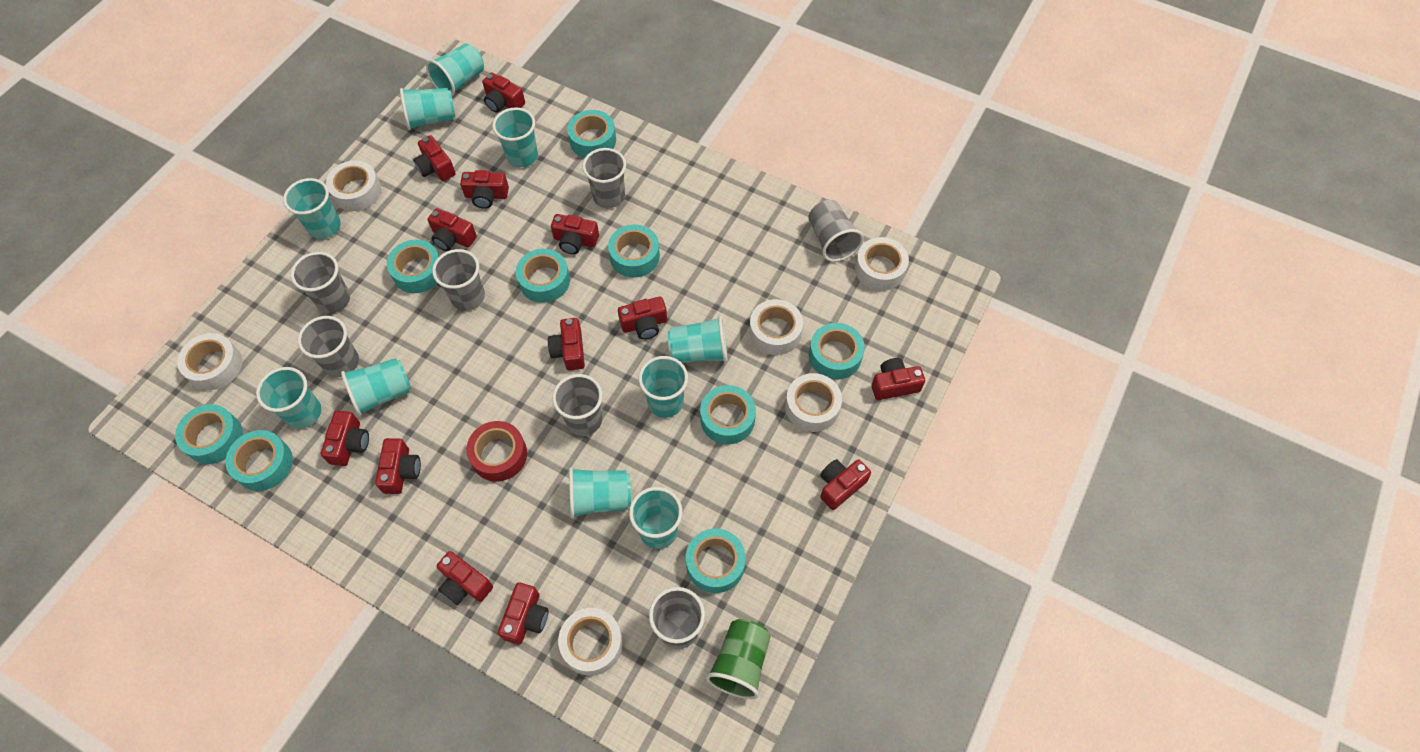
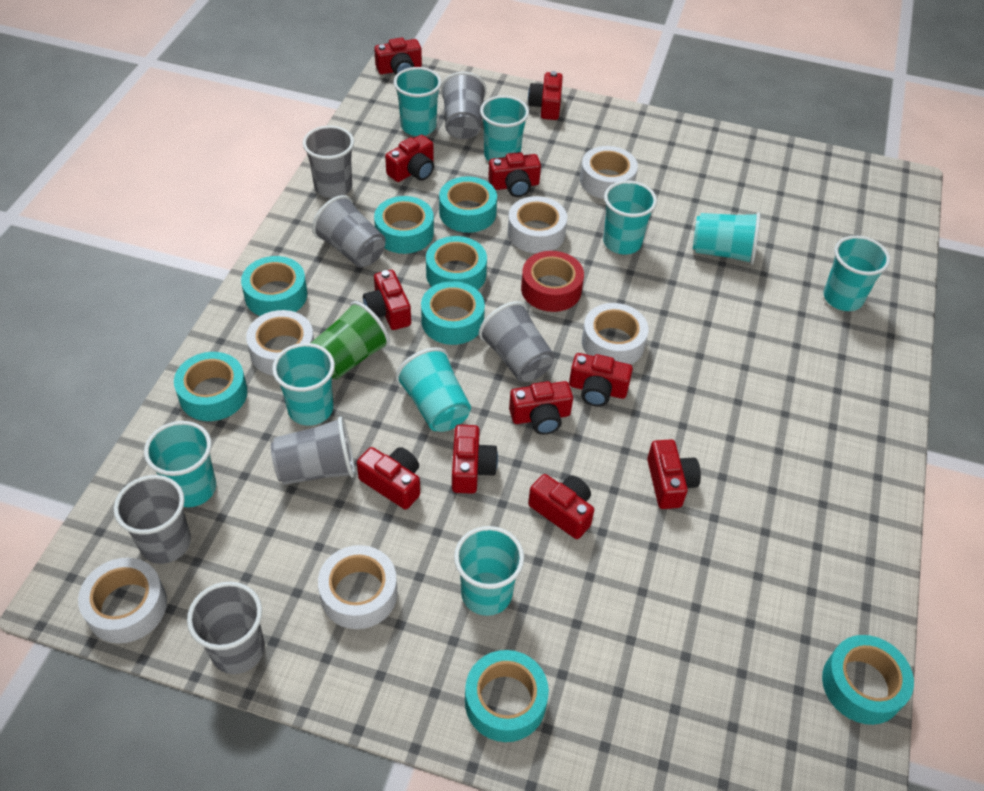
red camera: [321,410,369,466] [375,438,421,494] [413,135,456,181] [428,208,477,251] [437,551,493,605] [460,170,509,209] [482,72,525,113] [498,583,548,644] [548,318,585,371] [551,214,599,254] [618,297,667,339] [820,459,871,510] [871,358,925,400] = 13 -> [357,447,420,510] [363,270,411,330] [374,37,422,75] [385,135,434,182] [452,424,498,494] [488,152,541,197] [509,381,573,435] [528,71,563,120] [528,474,594,539] [569,353,633,407] [647,439,701,509] = 11
turquoise cup: [256,367,321,429] [283,178,341,239] [341,358,411,416] [400,88,455,130] [426,44,484,97] [492,107,538,167] [569,467,631,519] [629,487,682,549] [639,356,688,418] [668,316,727,363] = 10 -> [144,421,216,507] [272,343,335,426] [393,67,442,136] [395,347,471,432] [454,526,525,616] [480,95,529,161] [603,181,657,254] [693,212,761,265] [823,235,890,311] = 9
turquoise tape: [175,404,243,464] [225,430,293,491] [387,240,439,293] [516,249,570,303] [567,110,616,158] [608,224,660,278] [686,528,746,593] [700,385,756,444] [809,323,865,380] = 9 -> [174,352,247,421] [241,256,307,316] [374,196,434,254] [421,281,485,345] [426,236,487,290] [439,176,497,233] [465,650,549,742] [822,635,914,725] = 8

